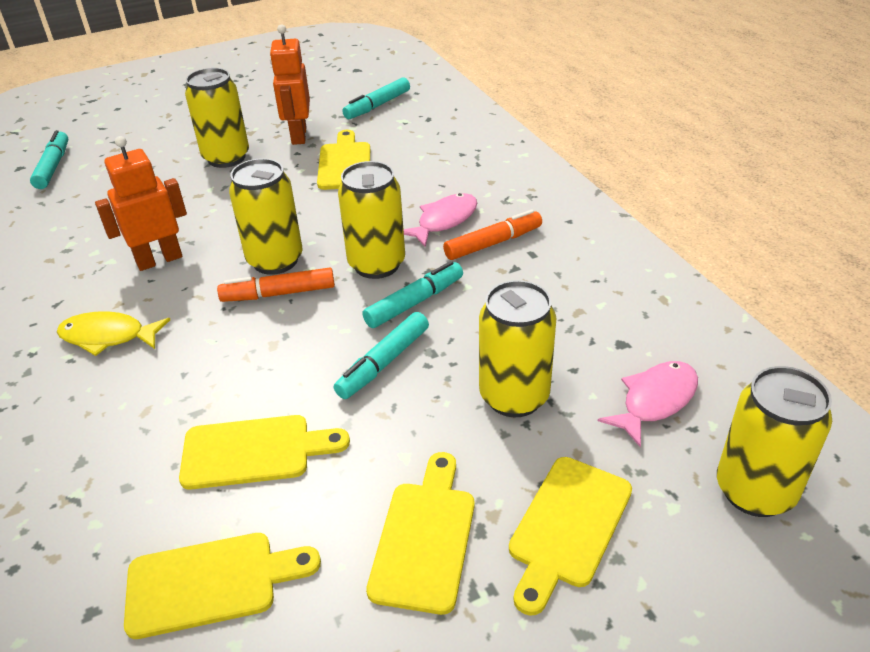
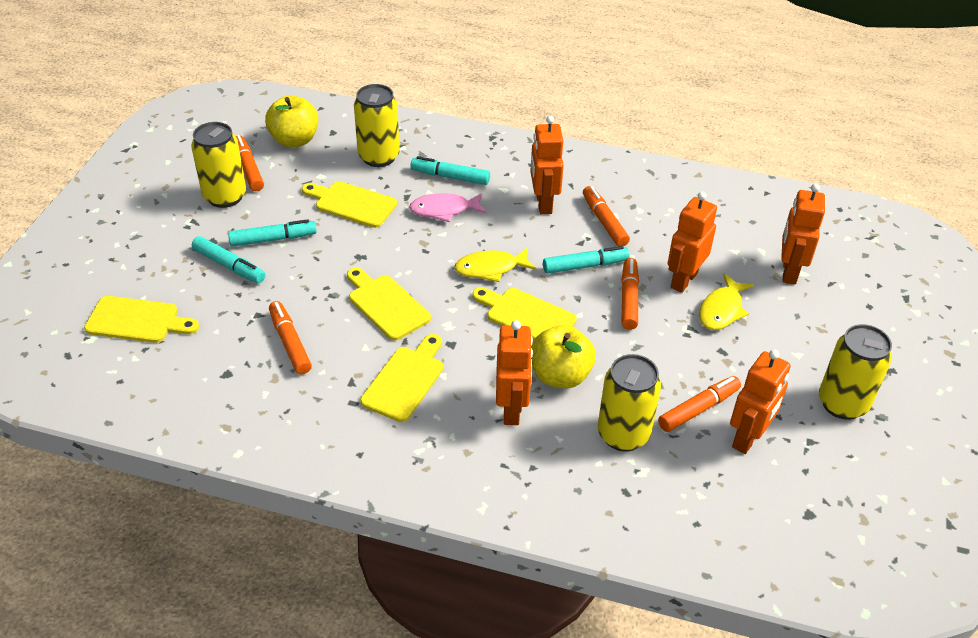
orange marker: [217,268,335,302] [443,209,542,260] = 2 -> [236,135,264,191] [269,301,312,374] [583,186,630,246] [621,258,639,330] [658,376,741,432] = 5
orange robot: [95,136,187,271] [270,24,310,145] = 2 -> [496,320,533,425] [530,116,564,214] [667,192,717,293] [730,350,791,454] [781,183,825,284] = 5
pink fish: [403,193,477,247] [598,361,698,448] = 2 -> [409,193,486,222] = 1
yellow apple: none = 0 -> [265,95,318,147] [531,325,596,388] = 2
yellow can: [185,68,249,168] [229,158,303,275] [338,161,405,279] [479,280,556,417] [717,366,832,517] = 5 -> [191,122,246,208] [354,84,400,167] [598,354,661,452] [819,324,892,420] = 4
yellow fish: [57,311,170,356] = 1 -> [454,247,536,282] [699,273,754,330] = 2

